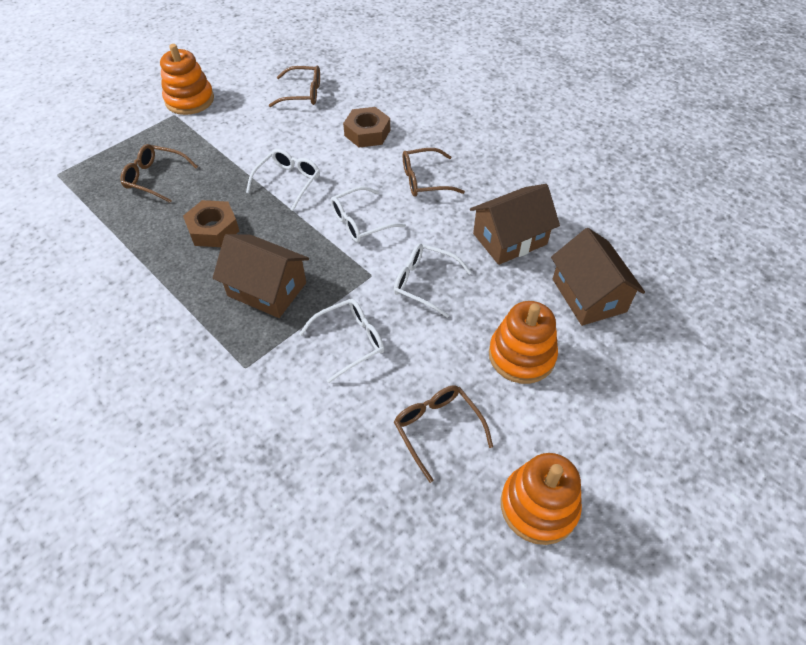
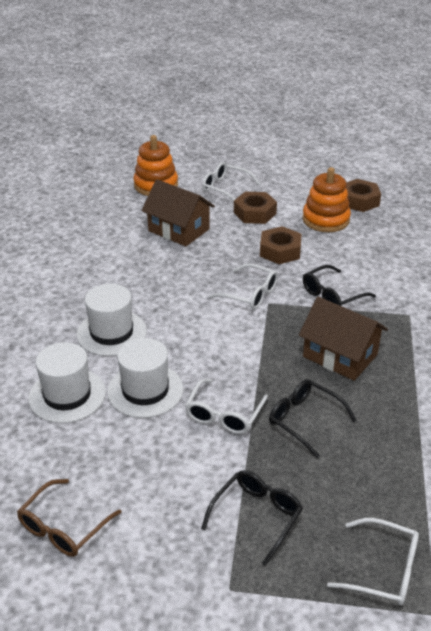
black glasses: none = 0 -> [201,470,303,566] [269,379,357,458] [303,265,376,306] = 3
brown glasses: [121,144,198,203] [269,66,320,107] [394,385,493,483] [403,148,465,197] = 4 -> [17,479,122,557] = 1
brown house: [213,234,309,318] [470,184,560,265] [551,228,645,326] = 3 -> [141,179,215,246] [299,297,388,381] = 2
brown nut: [183,200,239,247] [343,107,390,147] = 2 -> [234,192,277,224] [260,226,301,264] [346,179,381,212] = 3
orange stacking toy: [160,44,214,115] [489,301,558,384] [501,453,582,545] = 3 -> [133,135,178,196] [302,167,351,232] = 2
white hat: none = 0 -> [28,342,106,423] [76,284,147,356] [107,338,183,418] = 3

